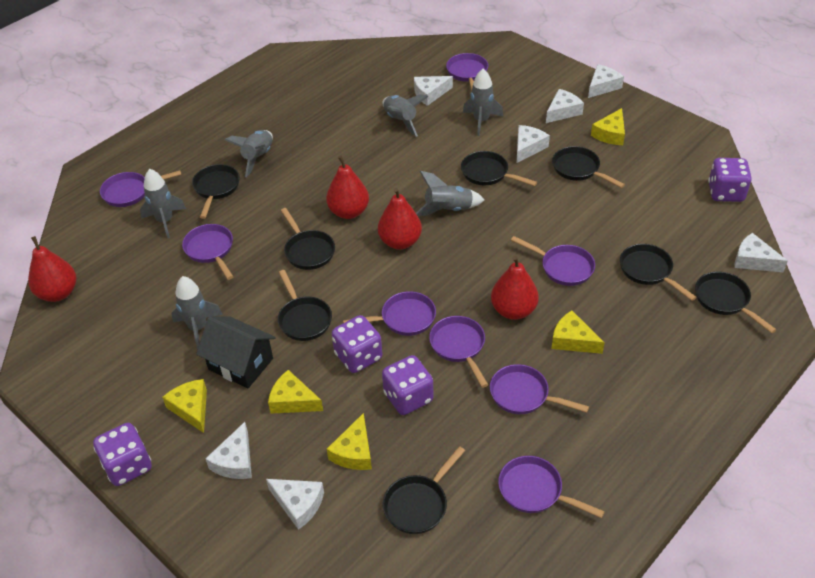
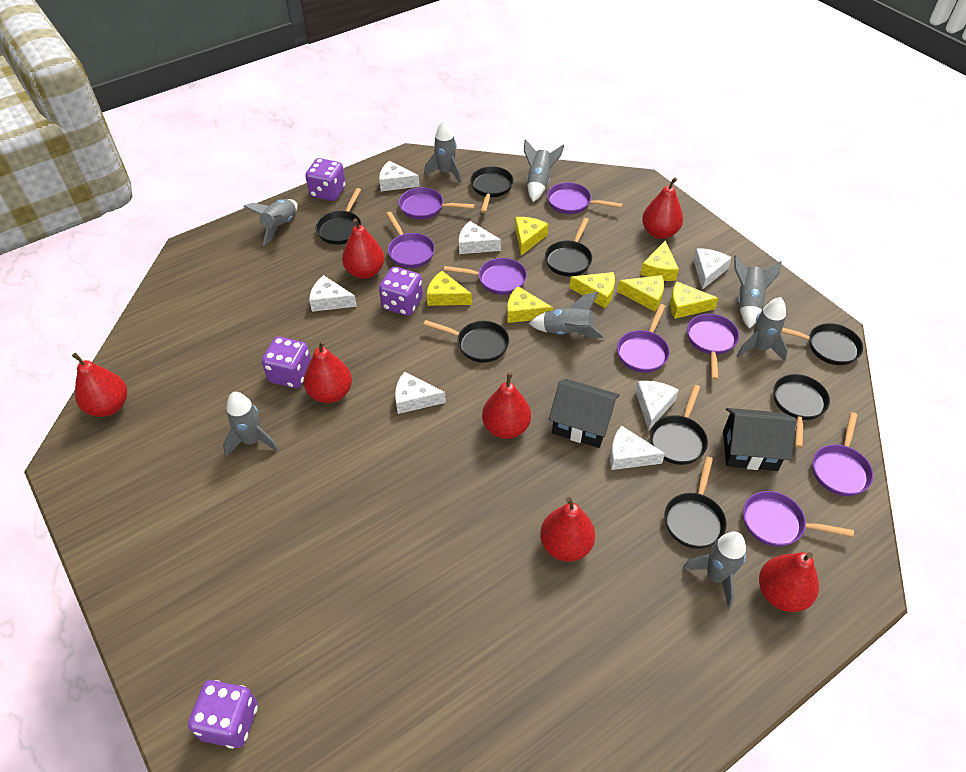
black house: [196,317,276,388] = 1 -> [549,379,620,448] [723,408,796,471] = 2
grey rocket: [140,169,186,238] [172,276,223,349] [225,130,273,177] [383,94,428,136] [416,171,484,216] [463,69,503,136] = 6 -> [223,392,279,456] [243,199,298,246] [424,121,462,183] [524,139,565,202] [529,292,605,338] [683,531,746,608] [734,255,782,329] [737,297,788,362] = 8
red pear: [28,236,76,302] [326,155,369,219] [378,188,422,250] [491,256,539,320] = 4 -> [72,353,127,417] [303,340,352,403] [342,218,385,279] [482,372,531,439] [540,497,595,562] [642,177,683,239] [759,552,819,612] = 7
yellow cheese: [162,379,207,433] [268,370,323,414] [327,413,372,470] [551,310,605,354] [591,108,625,145] = 5 -> [427,271,472,306] [507,286,553,323] [515,217,549,256] [569,272,615,308] [617,275,664,312] [641,241,679,281] [670,281,719,319] = 7

